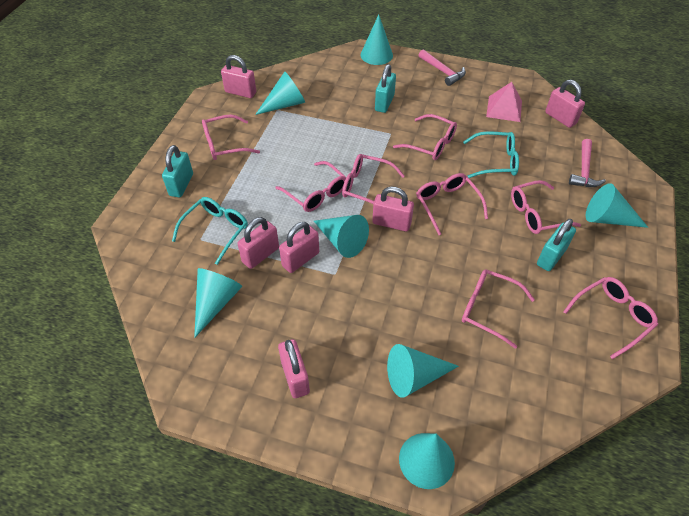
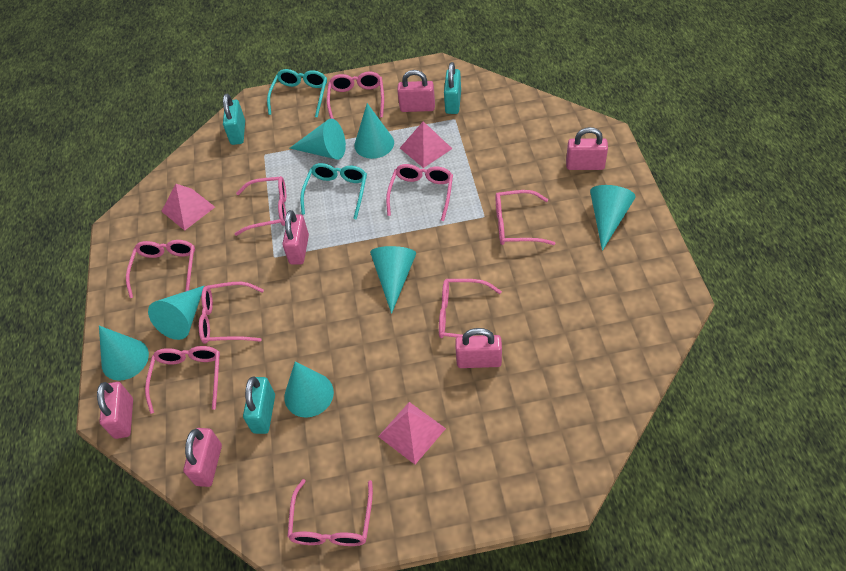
pink glasses: [202,114,260,160] [275,161,346,212] [342,154,405,204] [393,114,457,160] [416,173,488,235] [462,269,535,349] [511,180,581,234] [563,277,658,359] = 8 -> [126,240,195,298] [145,346,220,414] [199,282,264,344] [234,176,286,236] [287,479,373,546] [327,72,384,119] [386,164,453,221] [439,279,502,338] [495,190,556,245] = 9
pink hammer: [418,50,466,86] [569,139,606,187] = 2 -> none = 0
pink pyramid: [486,82,522,122] = 1 -> [161,184,215,231] [378,402,446,464] [400,121,452,168] = 3

